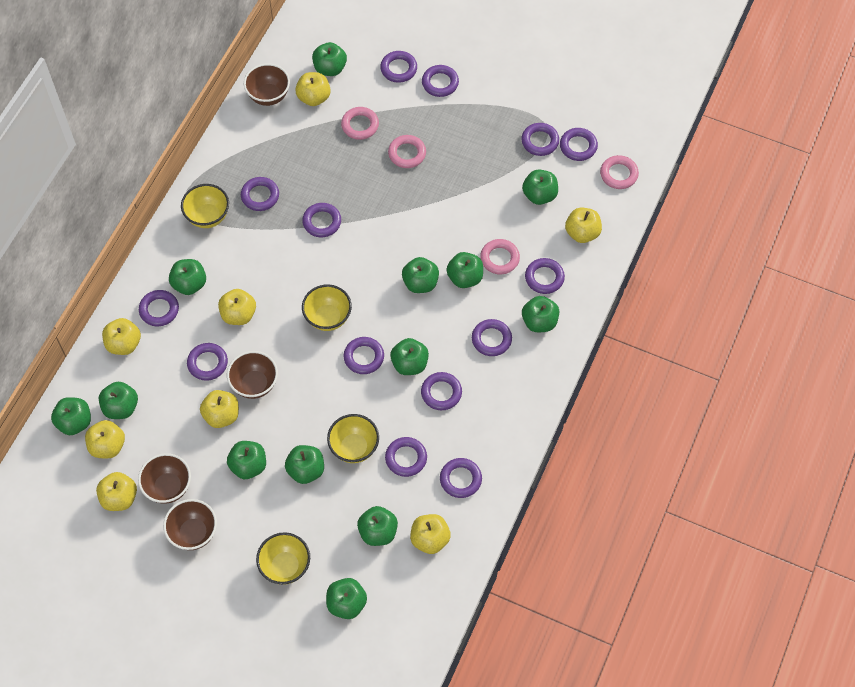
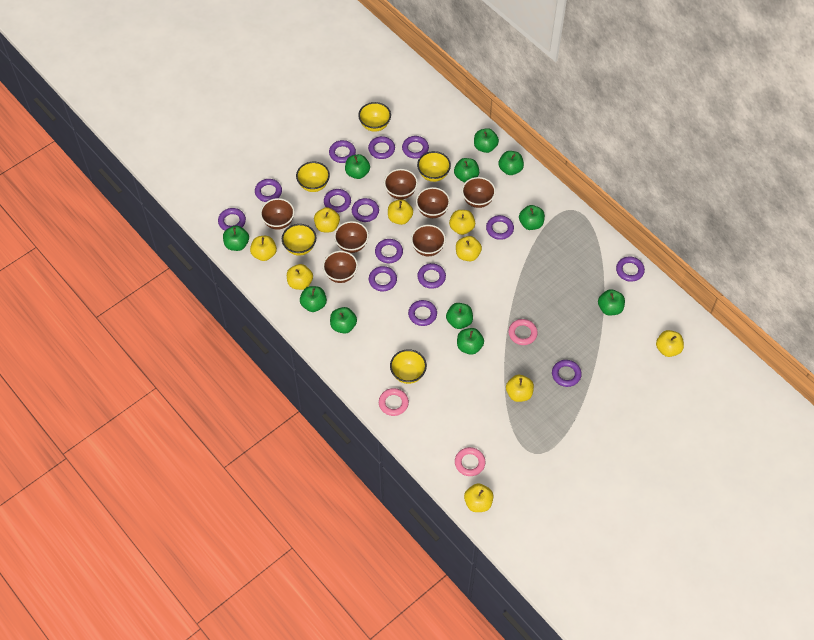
brown bowl: [138,453,191,504] [163,499,217,550] [227,351,278,399] [244,63,290,106] = 4 -> [260,198,295,230] [323,251,358,283] [334,221,369,253] [384,169,418,200] [411,225,446,256] [416,187,450,218] [462,177,496,208] = 7
green apple: [51,397,91,435] [99,382,138,419] [169,259,206,295] [227,441,266,479] [285,445,324,484] [312,42,347,76] [326,578,367,619] [357,506,398,546] [390,338,429,375] [402,257,439,293] [446,252,483,288] [522,169,558,205] [522,296,559,332] = 13 -> [223,226,249,251] [300,286,327,312] [330,307,357,334] [345,154,370,179] [446,303,473,329] [454,158,479,182] [457,328,484,355] [474,128,499,153] [499,151,524,175] [519,205,545,230] [598,289,625,315] = 11
pink ring: [341,107,379,140] [388,135,426,168] [480,239,520,274] [600,155,639,189] = 4 -> [379,388,409,416] [455,447,485,476] [508,319,538,345] = 3
yellow apple: [85,420,125,458] [96,472,137,511] [102,318,141,355] [200,390,239,428] [218,289,256,325] [295,72,331,106] [410,514,451,554] [565,208,602,243] = 8 -> [250,236,277,261] [287,264,313,290] [314,207,340,232] [388,199,413,225] [449,210,475,235] [456,236,482,261] [464,483,493,512] [506,375,534,402] [656,330,684,357] = 9
yellow bowl: [181,184,229,228] [256,532,310,585] [302,284,352,331] [327,414,379,463] = 4 -> [282,224,316,256] [296,162,330,192] [358,102,391,132] [390,349,427,384] [417,151,451,182] = 5

